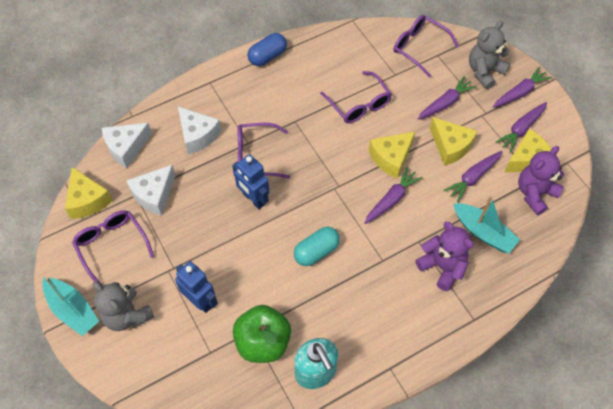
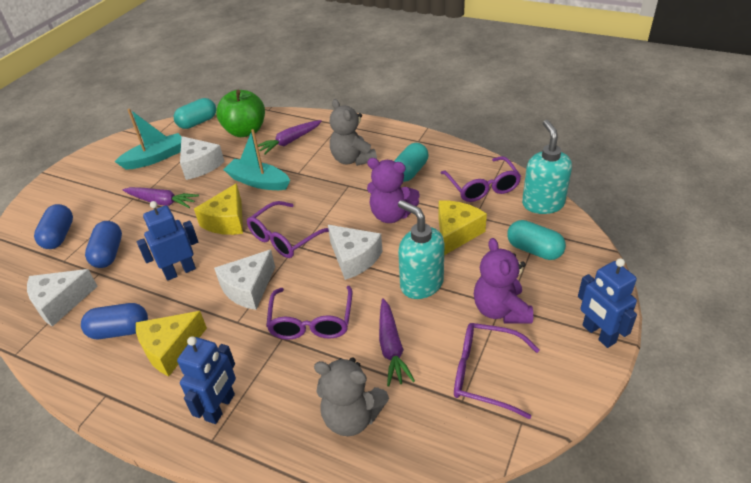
blue capsule: [247,33,287,66] = 1 -> [34,204,73,249] [81,303,148,339] [85,221,122,268] = 3
blue robot: [175,261,218,313] [232,154,269,209] = 2 -> [137,201,198,281] [177,336,236,424] [578,258,637,348] = 3
purple carrot: [365,167,423,224] [418,76,477,120] [443,151,502,203] [493,67,552,108] [496,102,547,153] = 5 -> [123,187,199,208] [258,120,322,155] [379,298,415,387] = 3
turquoise capsule: [294,227,340,266] = 1 -> [174,98,216,129] [394,143,428,182] [507,220,566,260] = 3
turquoise soap dispenser: [294,338,338,389] = 1 -> [398,200,445,299] [522,120,572,214] = 2
white cheese: [102,123,152,168] [126,165,176,216] [178,107,221,154] = 3 -> [27,269,98,327] [180,136,225,180] [214,250,275,310] [328,225,383,280] = 4
yellow cheese: [65,167,113,219] [369,132,415,179] [430,117,477,166] [504,129,551,172] = 4 -> [136,311,207,376] [194,183,243,235] [438,200,487,255] = 3

